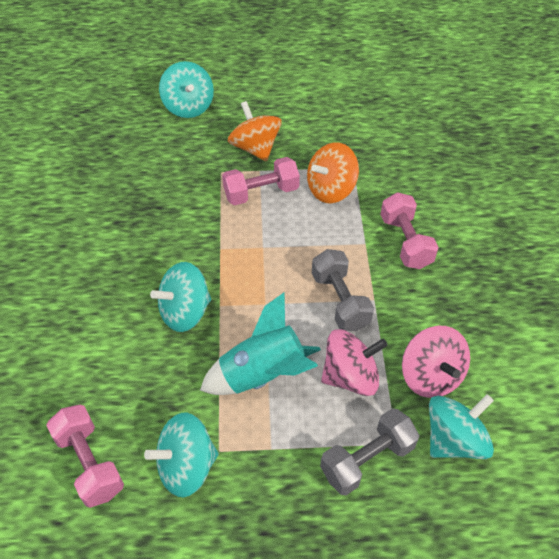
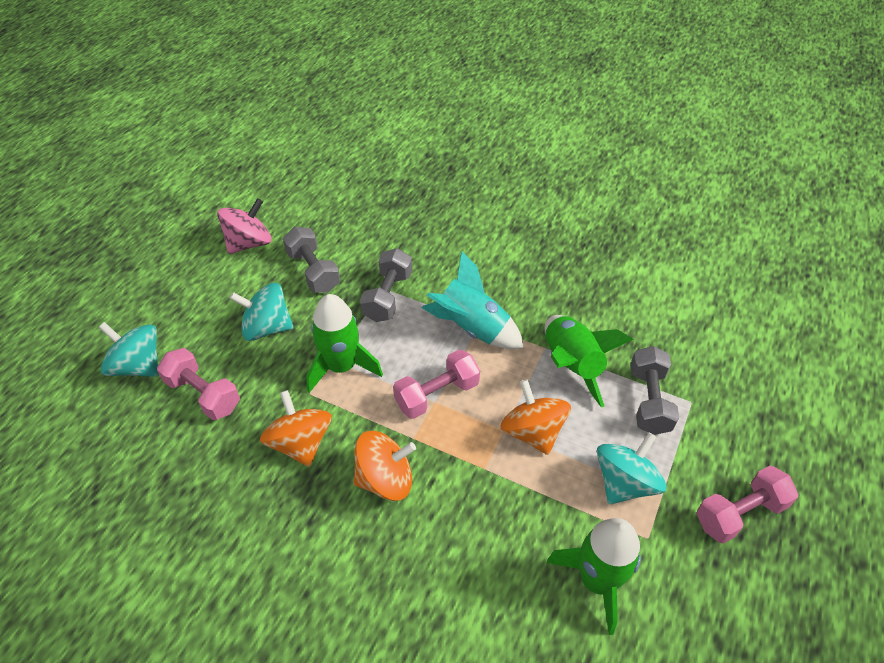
green rocket: none = 0 -> [306,294,383,393] [545,315,633,407] [547,518,641,635] = 3
grey dumbbell: [312,249,374,331] [320,408,420,495] = 2 -> [283,227,340,293] [360,248,412,322] [631,346,679,435] = 3
orange spinning top: [228,101,281,162] [307,142,359,203] = 2 -> [260,390,332,467] [354,431,416,501] [501,380,571,455] = 3
pink spinning top: [321,329,388,396] [402,326,470,398] = 2 -> [217,198,272,254] = 1
turquoise spinning top: [144,413,219,497] [150,262,211,332] [159,61,214,118] [429,394,494,459] = 4 -> [98,322,159,377] [230,283,293,341] [597,433,666,504] = 3

